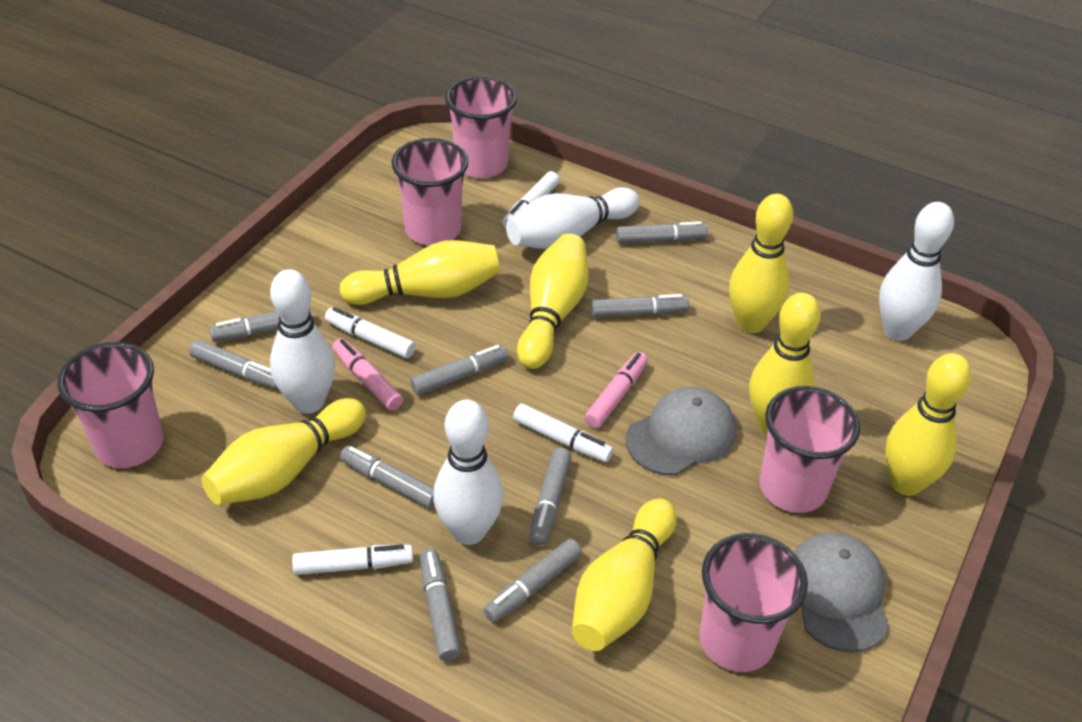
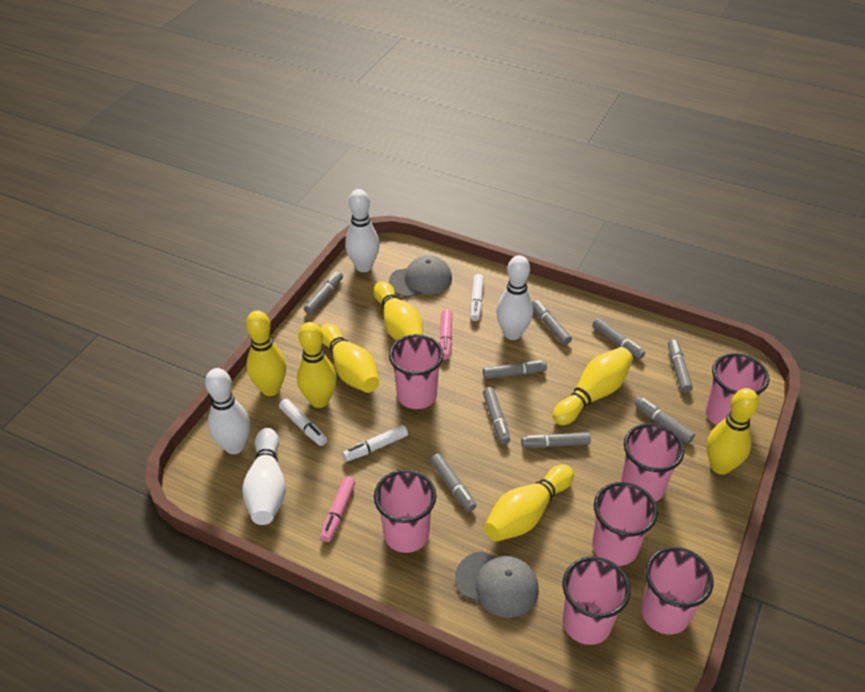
pink cup: [57,342,163,468] [391,138,468,245] [445,76,517,178] [699,533,808,672] [759,386,860,513] = 5 -> [374,470,436,553] [389,334,444,409] [562,556,631,645] [592,482,658,566] [621,423,684,502] [641,547,714,635] [705,353,770,425] = 7
white marker: [292,544,413,575] [325,307,416,358] [502,171,560,228] [513,403,614,462] = 4 -> [279,399,327,446] [343,425,408,462] [470,274,484,321] = 3

